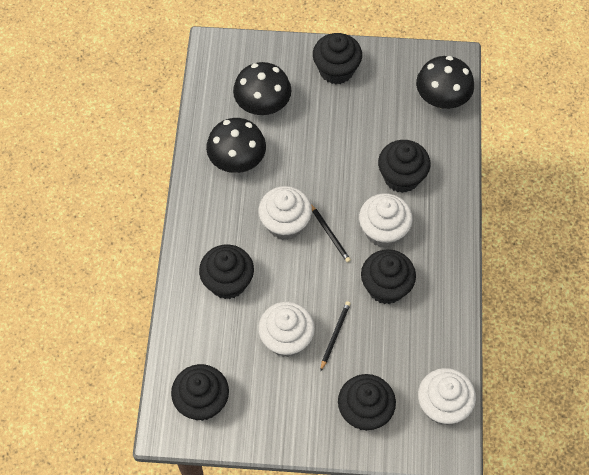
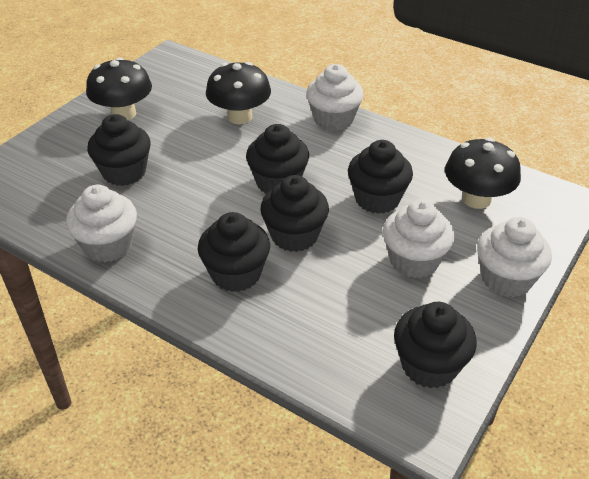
black pencil: [311,204,351,263] [320,301,351,371] = 2 -> none = 0

